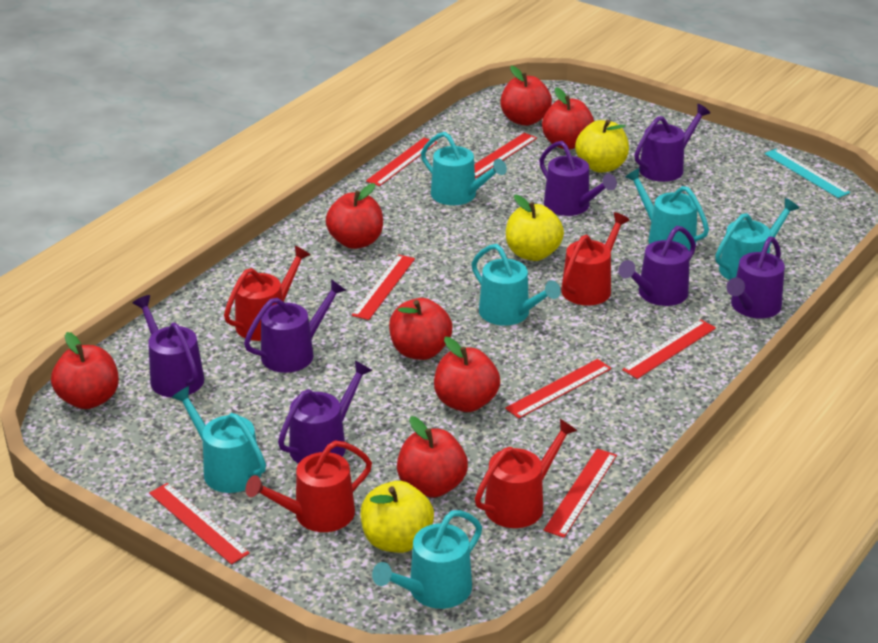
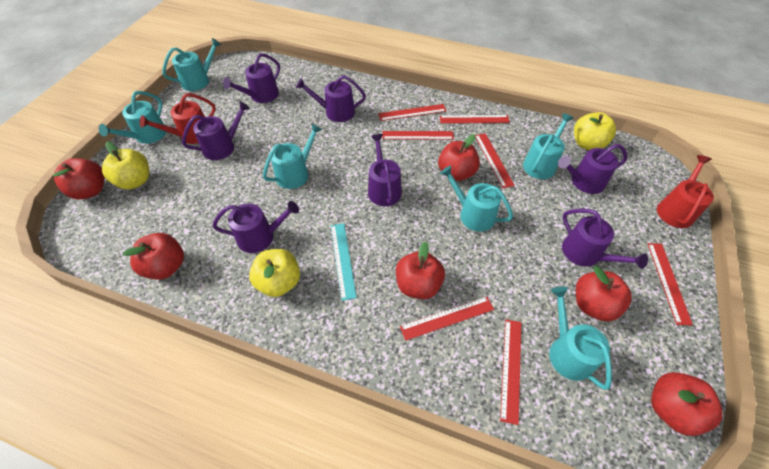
red apple: [51,332,119,409] [326,183,383,249] [389,298,453,360] [397,416,468,498] [434,337,500,412] [500,66,552,126] [542,87,594,150] = 7 -> [53,158,105,199] [122,233,184,280] [396,241,445,299] [438,134,480,181] [576,266,632,321] [651,372,723,436] = 6
red watering can: [224,246,310,341] [246,440,372,532] [475,419,578,528] [561,212,630,306] = 4 -> [140,93,216,144] [657,155,714,228] = 2

